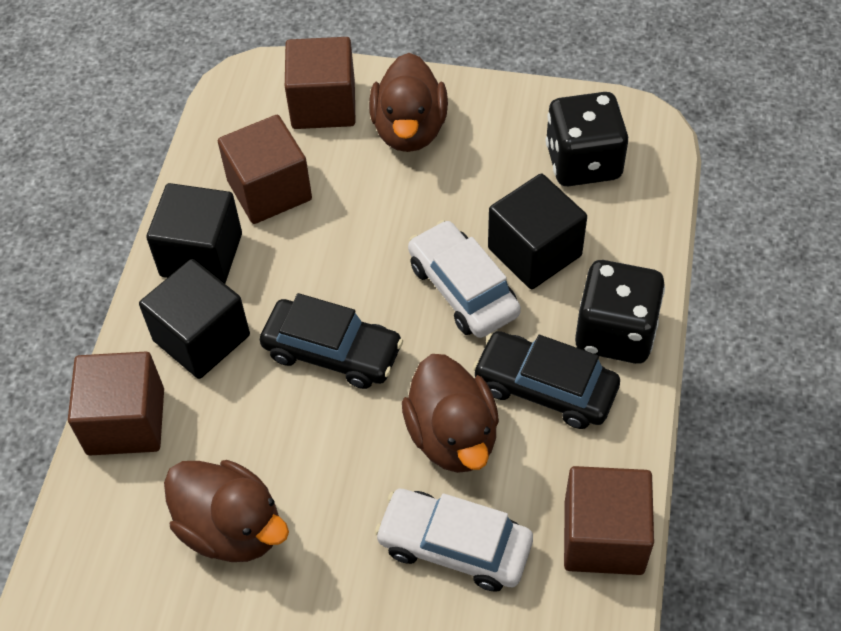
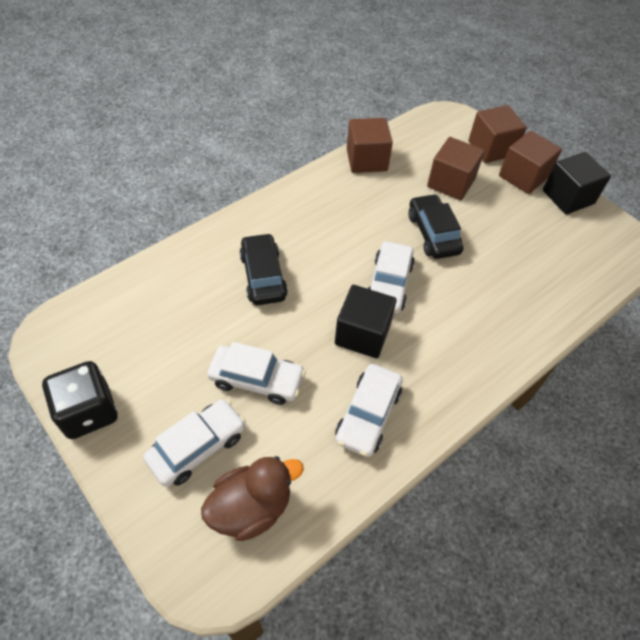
black cube: [139,259,250,379] [146,183,242,284] [488,174,587,289] = 3 -> [335,285,397,358] [543,152,611,214] = 2
black dice: [546,92,628,186] [575,260,665,364] = 2 -> [42,361,117,439] = 1
brown duck: [164,460,289,562] [369,53,448,152] [402,354,499,473] = 3 -> [201,456,304,541] = 1
white car: [375,489,533,592] [408,220,521,338] = 2 -> [143,399,246,487] [207,342,306,405] [335,364,403,457] [368,242,415,314] = 4

